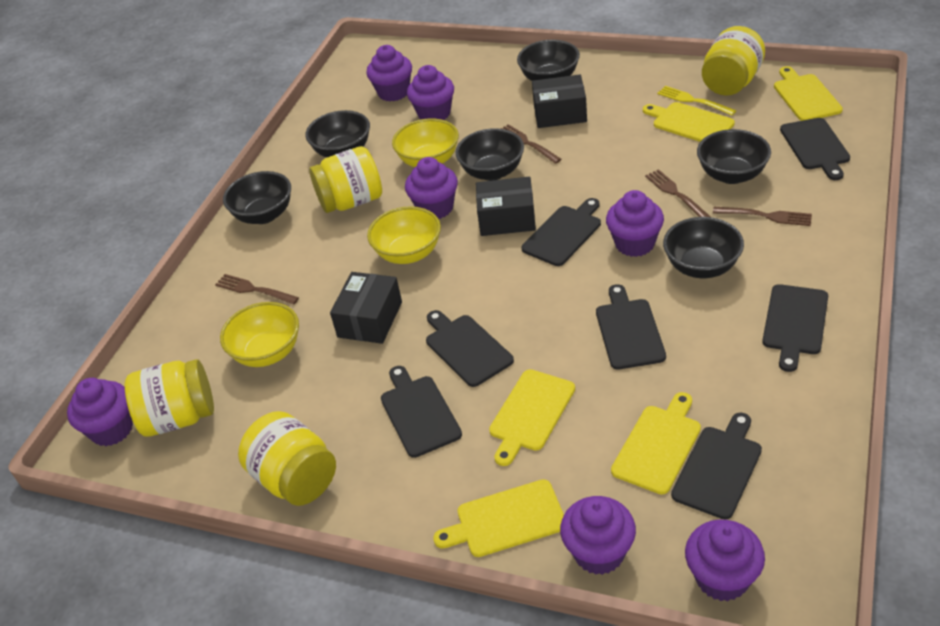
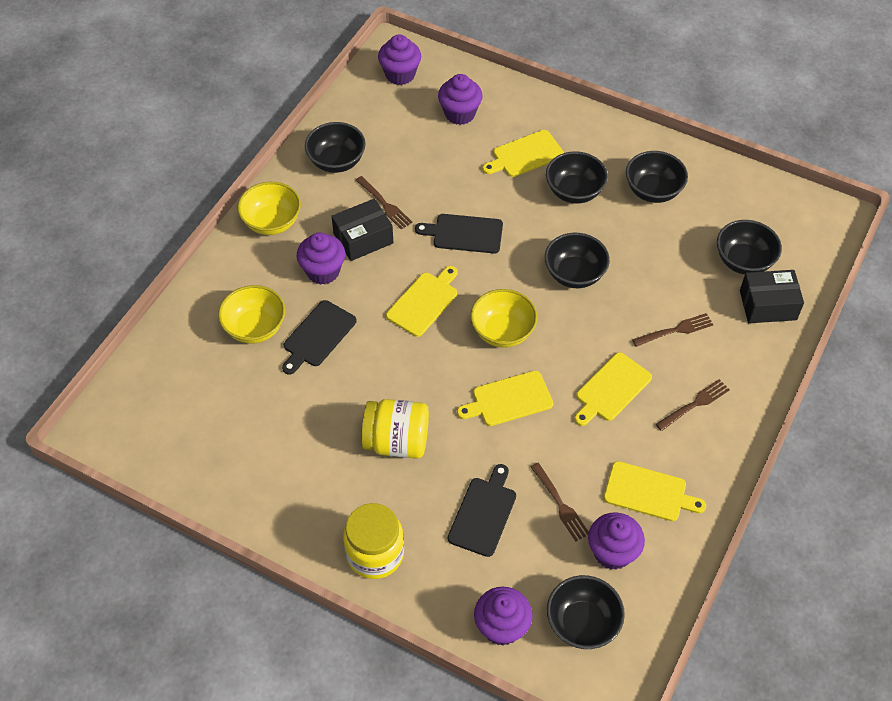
black box: [330,272,402,344] [476,177,536,236] [532,75,587,128] = 3 -> [331,198,393,261] [740,270,804,323] = 2
black cutting board: [381,366,462,458] [426,310,514,387] [521,198,601,266] [596,284,666,370] [671,413,762,519] [762,284,828,372] [780,118,850,180] = 7 -> [282,300,357,374] [415,214,503,254] [448,464,516,557] = 3
purple cupcake: [67,378,133,446] [366,45,412,102] [405,157,458,219] [407,65,454,120] [560,496,636,575] [606,190,664,257] [685,520,765,601] = 7 -> [297,232,345,285] [378,35,421,85] [438,74,483,125] [474,587,533,646] [588,512,645,570] = 5
yellow fork: [657,86,737,115] = 1 -> none = 0
yellow jar: [125,359,214,437] [238,411,336,506] [309,146,382,213] [702,26,765,96] = 4 -> [343,503,404,579] [361,399,429,459] = 2

